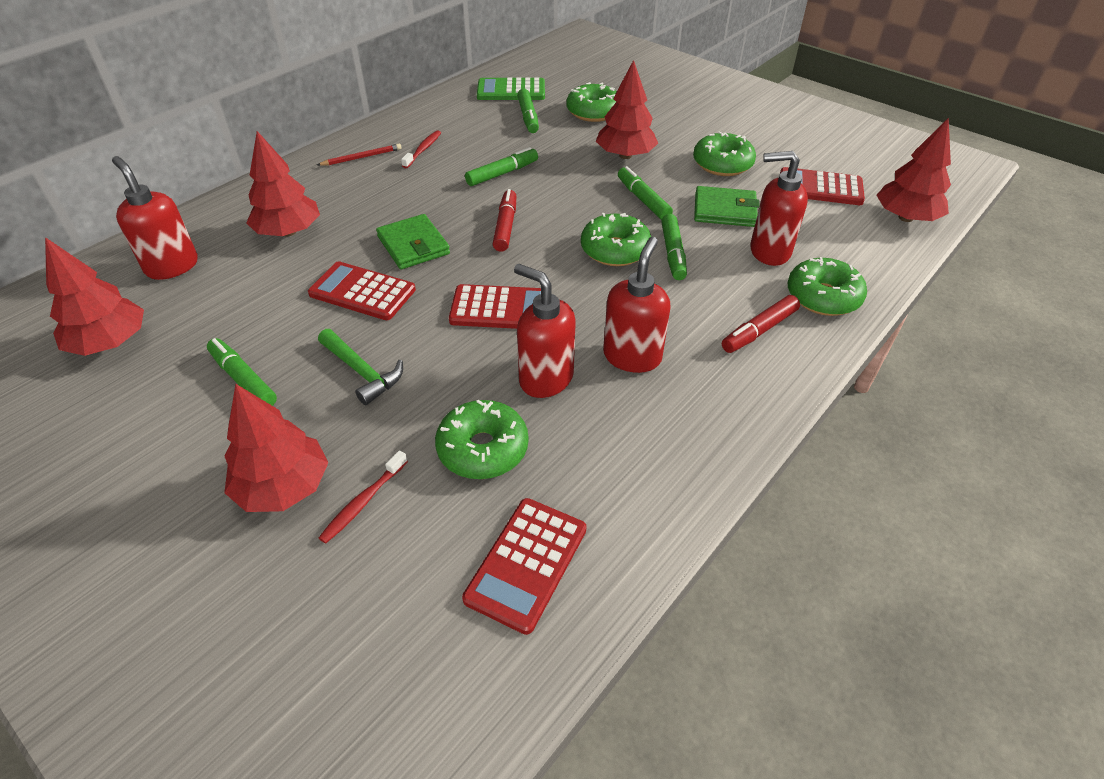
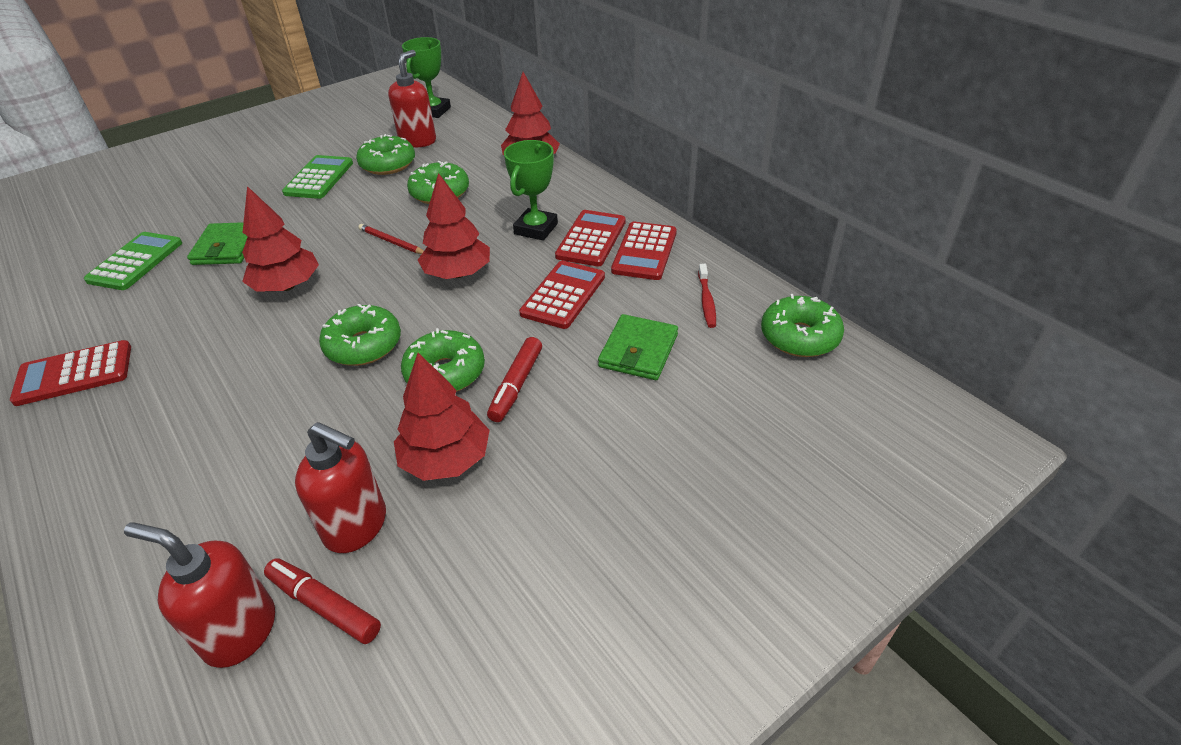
green calculator: [477,78,545,100] = 1 -> [84,232,182,290] [282,155,353,199] = 2
green hammer: [318,329,403,405] = 1 -> none = 0
green marker: [207,338,277,406] [465,147,538,186] [517,89,539,133] [618,166,673,220] [661,214,687,280] = 5 -> none = 0
green trophy: none = 0 -> [402,37,451,118] [504,140,558,241] = 2
red soap dispenser: [112,156,198,280] [514,264,575,398] [603,237,671,373] [750,151,808,266] = 4 -> [124,522,275,668] [295,422,386,553] [388,50,436,147] = 3
red toothbrush: [318,450,408,544] [401,130,441,168] = 2 -> [698,264,716,328] = 1
red tree: [45,237,144,356] [224,384,329,512] [246,131,320,236] [596,60,658,159] [876,118,951,222] = 5 -> [242,186,319,292] [394,353,490,481] [418,173,490,279] [501,72,560,155] = 4

